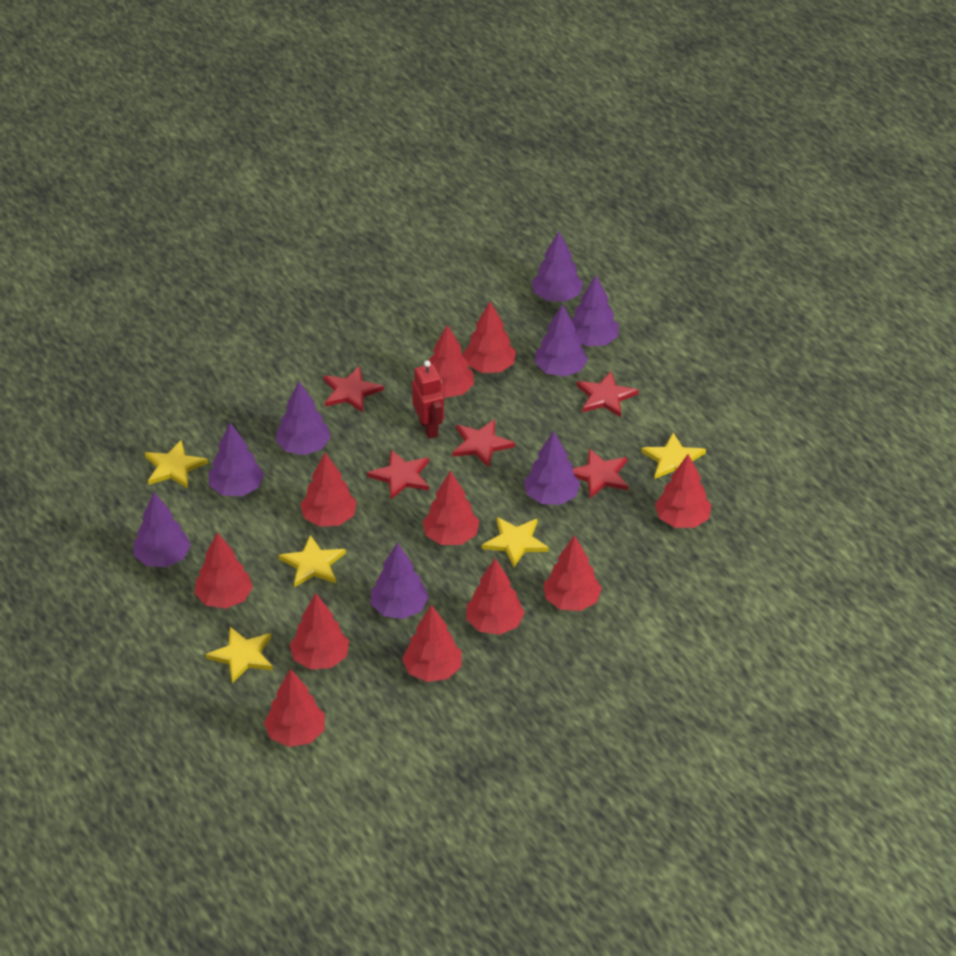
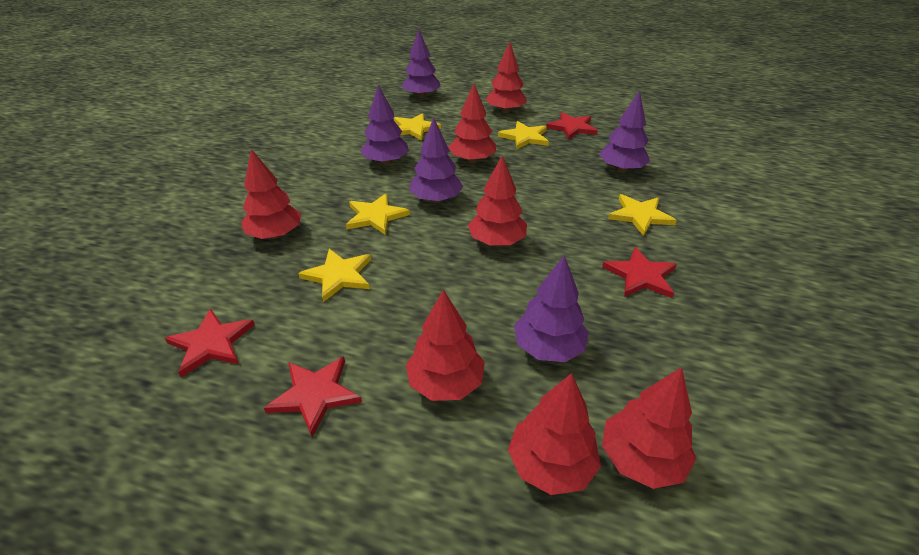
purple tree: [134,492,191,567] [208,423,264,496] [276,382,331,455] [371,543,429,619] [524,431,580,505] [532,232,583,302] [535,304,588,377] [571,275,619,346] = 8 -> [360,85,409,165] [402,29,441,98] [409,118,463,203] [514,255,589,362] [599,91,650,172] = 5
red robot: [412,360,444,439] = 1 -> none = 0
red star: [324,366,384,413] [367,450,429,499] [452,419,515,468] [573,449,628,498] [577,371,639,417] = 5 -> [165,308,255,377] [264,356,362,437] [546,112,598,140] [602,247,677,298] = 4
red tree: [194,532,253,609] [264,669,325,747] [290,593,349,669] [300,452,357,527] [402,605,461,682] [422,471,480,545] [428,325,474,398] [463,302,516,373] [466,558,525,635] [544,535,602,611] [655,454,711,528] = 11 -> [241,149,301,239] [406,290,485,401] [448,84,496,163] [468,156,527,246] [486,42,527,113] [508,373,601,495] [602,367,696,489] = 7

